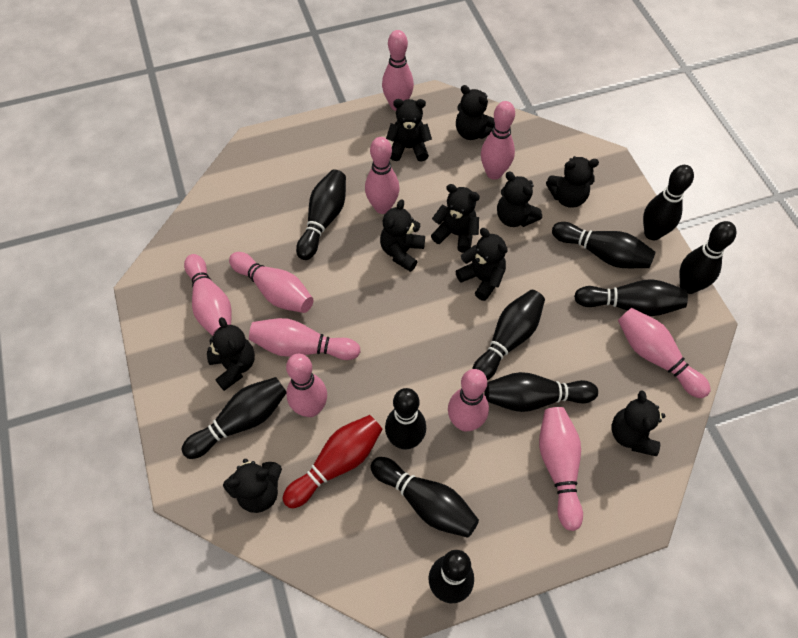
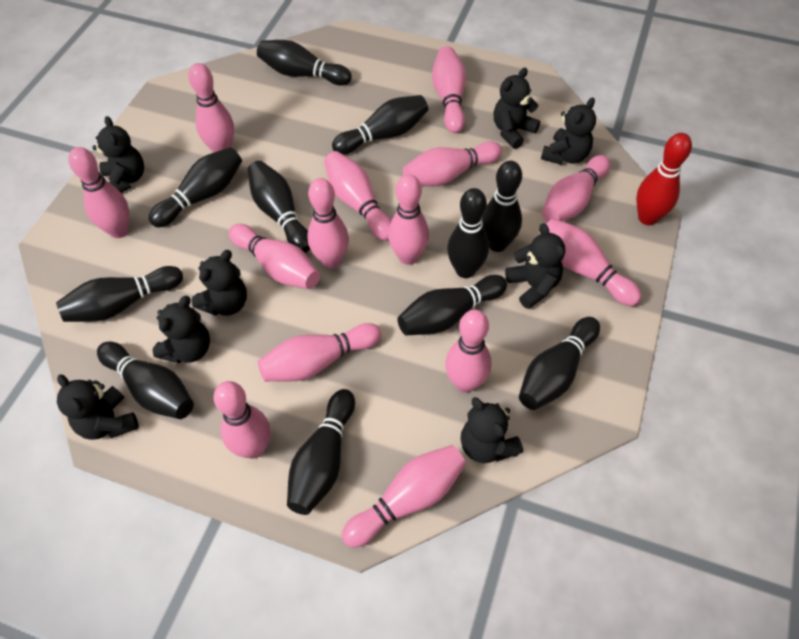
black teddy bear: [207,317,255,391] [223,459,282,513] [380,199,425,272] [386,99,432,162] [431,184,480,253] [456,85,495,140] [456,228,508,301] [497,171,542,227] [546,156,599,208] [612,390,665,456] = 10 -> [57,374,139,440] [92,116,144,193] [152,296,210,364] [191,250,247,316] [461,397,523,463] [493,68,540,149] [505,223,565,309] [541,97,596,165] = 8
pink bowling pin: [184,254,232,336] [229,252,314,313] [249,318,361,360] [286,354,327,417] [365,137,400,214] [382,30,414,111] [448,369,489,431] [481,101,515,180] [539,407,583,531] [618,308,711,398] = 10 -> [68,147,129,238] [189,63,234,153] [213,381,271,459] [229,224,320,289] [258,323,382,382] [307,178,349,268] [324,151,392,241] [342,445,466,548] [388,174,429,265] [403,141,502,186] [432,46,466,133] [445,310,491,393] [542,155,610,222] [546,218,642,306] = 14

